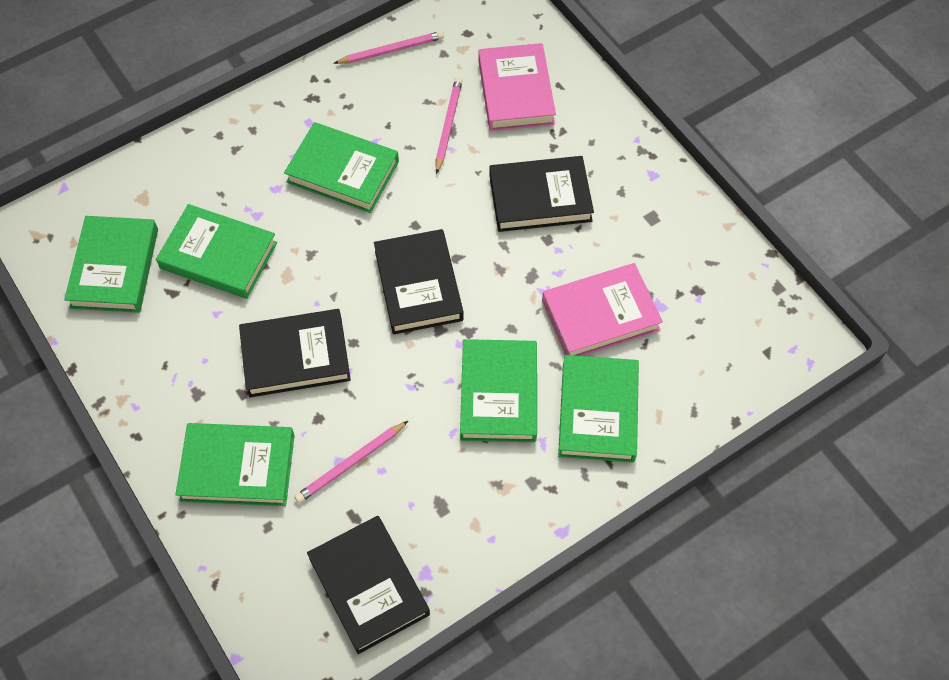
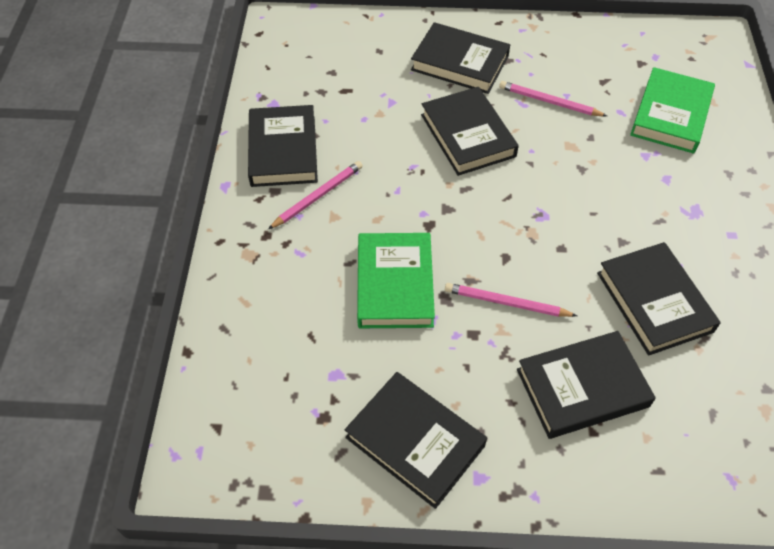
black book: [239,309,351,397] [307,516,430,654] [374,229,464,335] [489,156,594,232] = 4 -> [248,105,318,187] [345,372,487,509] [411,22,510,94] [421,87,519,176] [517,331,656,439] [597,242,721,356] = 6
green book: [64,216,158,313] [156,204,277,299] [175,423,295,506] [284,122,399,213] [460,339,537,442] [558,355,639,463] = 6 -> [357,233,435,328] [630,67,715,153] = 2
pink book: [478,43,556,131] [542,263,663,356] = 2 -> none = 0

